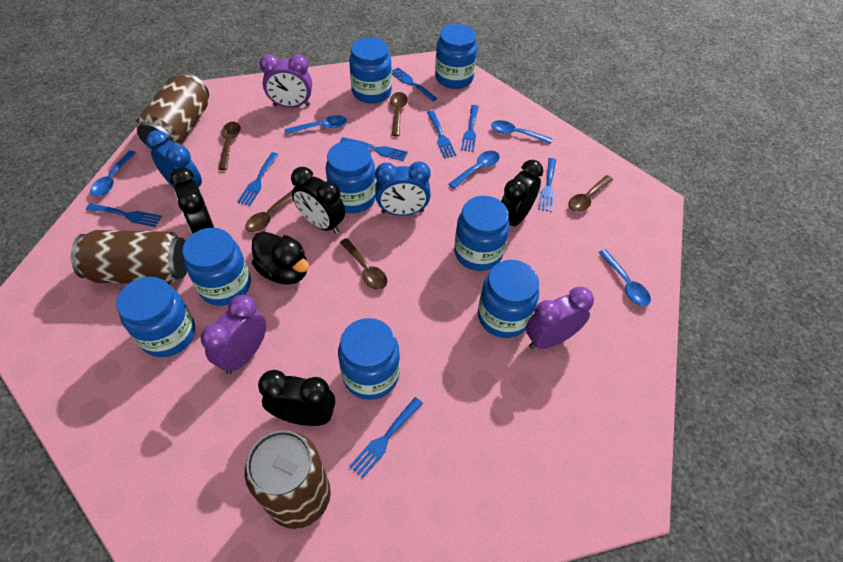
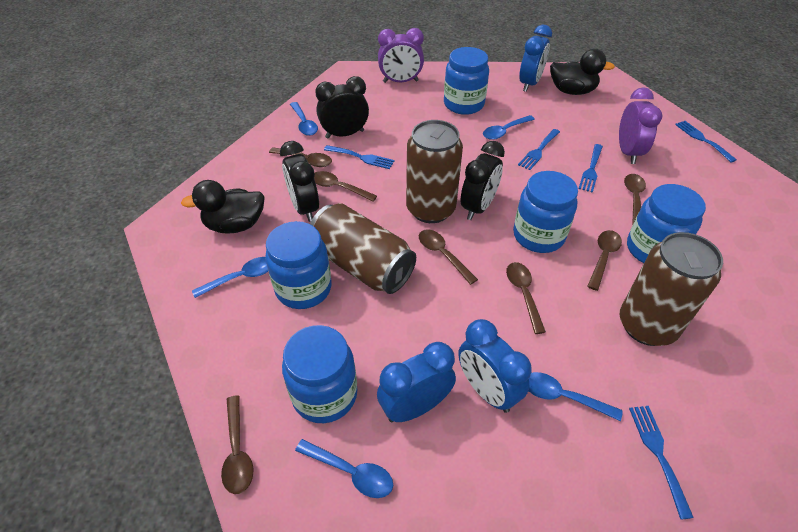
black clock: [170,167,214,234] [258,370,335,426] [291,167,345,234] [501,160,543,226] = 4 -> [280,141,319,222] [315,76,369,139] [461,141,505,220] = 3
black duck: [252,231,309,285] = 1 -> [181,180,265,234] [550,49,615,95] = 2
blue clock: [146,130,202,188] [375,161,431,216] = 2 -> [377,342,456,422] [458,319,532,413] [519,25,552,92] = 3
blue fork: [86,204,162,227] [237,152,279,206] [340,137,408,161] [349,397,423,478] [392,67,437,102] [427,111,456,158] [461,105,479,152] [538,158,556,212] = 8 -> [324,145,394,169] [518,129,560,170] [578,144,603,193] [629,406,694,520] [675,121,737,163] = 5
blue jar: [116,277,195,357] [182,228,251,306] [326,141,376,213] [338,318,400,400] [349,37,392,104] [435,24,477,89] [454,196,510,271] [478,260,539,338] = 8 -> [265,221,331,309] [282,325,358,423] [444,47,489,115] [513,171,578,253] [627,184,706,263] = 5
brown spoon: [218,122,241,170] [245,190,293,232] [340,238,387,290] [390,92,408,136] [568,175,613,212] = 5 -> [221,395,253,494] [269,147,332,167] [314,171,377,202] [419,230,478,285] [506,262,546,334] [587,230,622,291] [624,174,646,225] = 7
purple clock: [201,295,266,374] [260,54,312,108] [526,287,594,349] = 3 -> [378,28,424,83] [619,87,662,164] = 2

